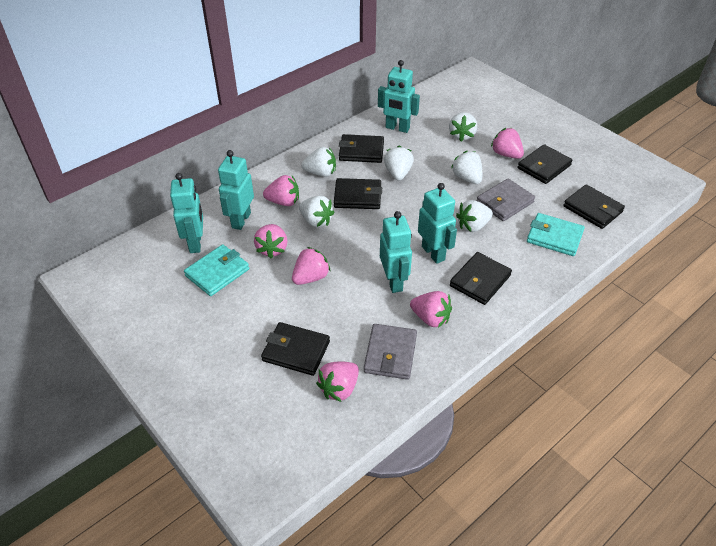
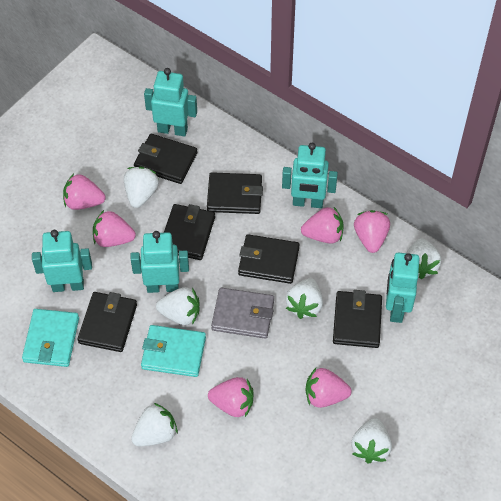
grey wallet: [364,324,417,380] [477,178,535,221] = 2 -> [211,288,274,339] = 1

